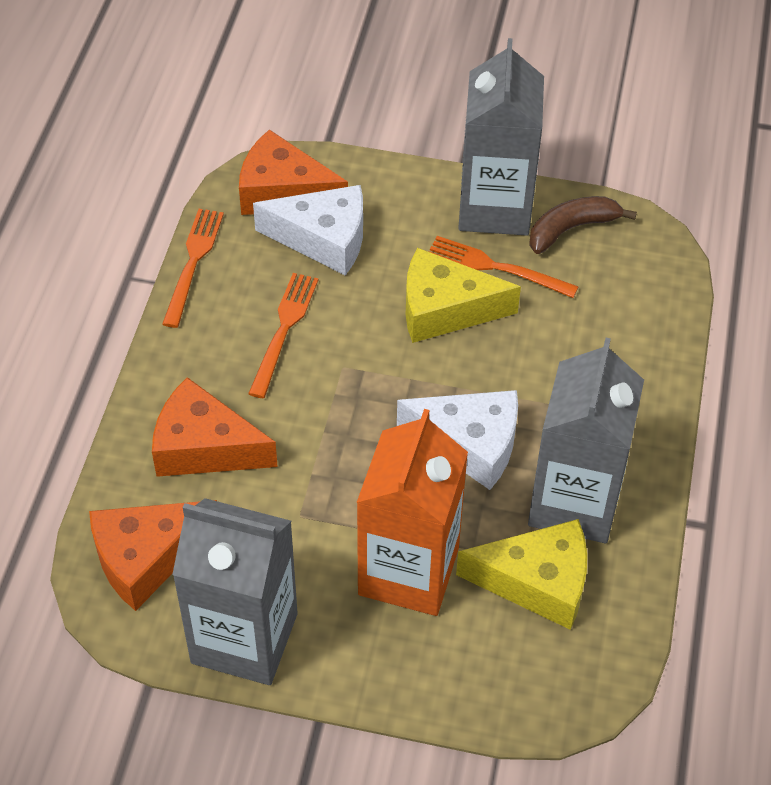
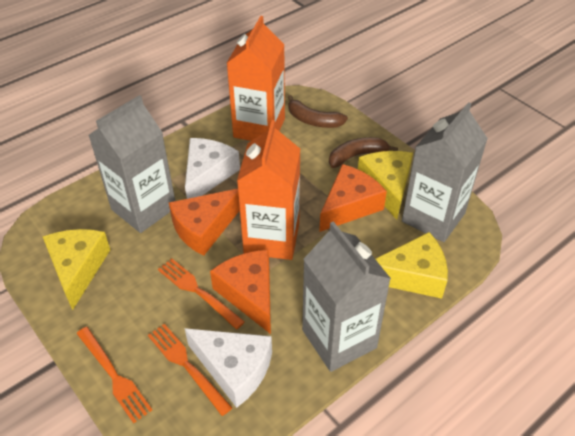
brown banana: [529,196,637,254] = 1 -> [288,95,348,128] [329,137,398,168] = 2
orange carton: [356,409,468,616] = 1 -> [227,16,285,141] [237,120,300,260] = 2
yellow cheese: [406,248,521,343] [456,519,587,630] = 2 -> [43,229,110,310] [358,151,413,220] [375,232,448,299] = 3

